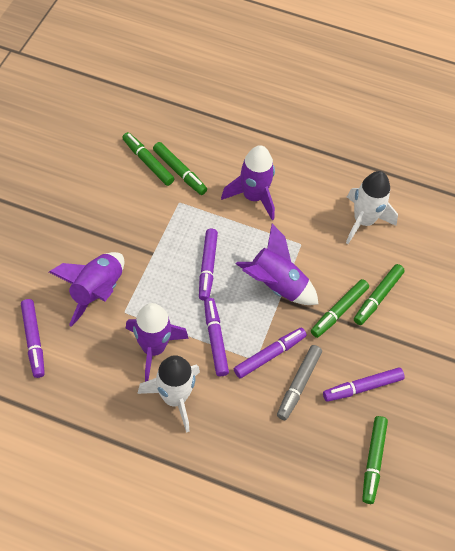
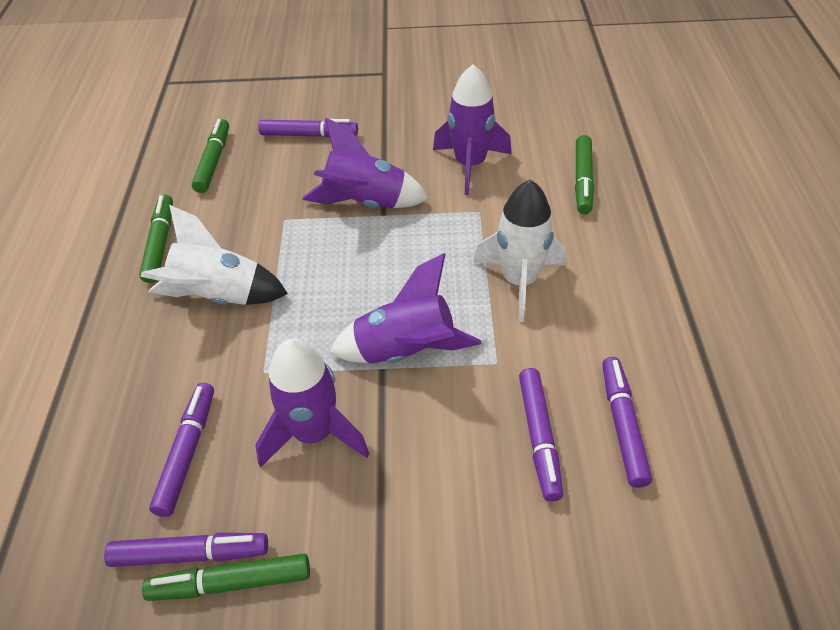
green marker: [122,132,174,186] [153,142,207,195] [311,279,369,338] [354,264,405,325] [362,416,388,504] = 5 -> [139,195,173,283] [142,554,310,601] [192,119,229,193] [575,135,594,214] = 4
grey marker: [277,345,322,420] = 1 -> none = 0

